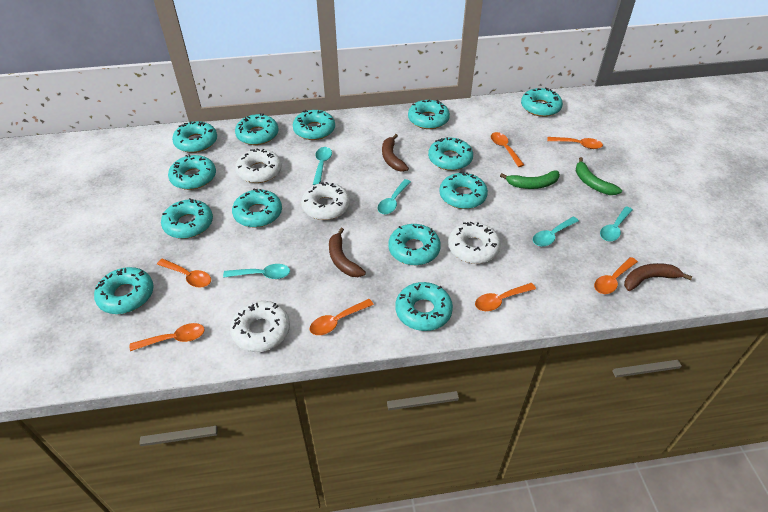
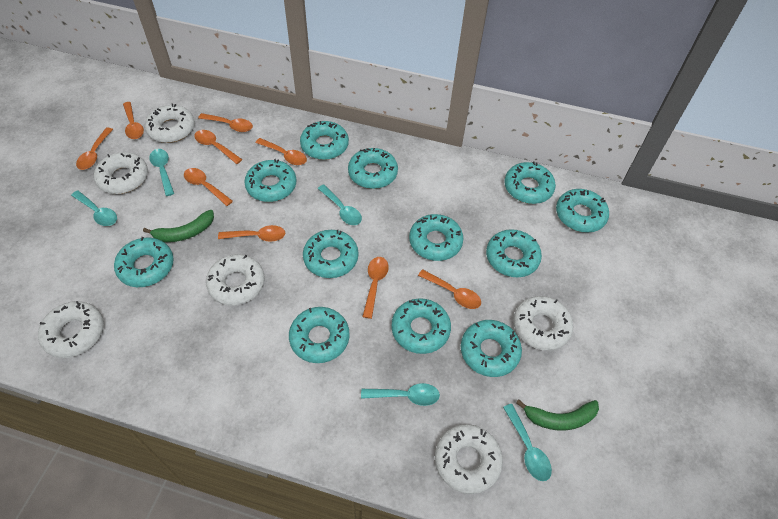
brown banana: [329,228,366,277] [382,134,409,172] [624,263,692,291] = 3 -> none = 0
orange spoon: [130,323,205,351] [157,259,211,288] [310,299,374,335] [475,283,536,311] [491,132,524,167] [547,137,603,149] [594,257,638,294] = 7 -> [76,127,113,170] [123,102,144,139] [184,168,233,206] [194,130,242,164] [198,113,253,132] [218,225,285,242] [255,138,307,165] [362,257,389,319] [418,269,481,309] = 9
turquoise donut: [94,267,154,314] [161,198,213,239] [168,154,216,190] [172,121,217,153] [232,189,282,228] [235,113,279,145] [293,110,335,140] [388,224,441,265] [395,282,453,331] [408,100,450,129] [428,137,473,171] [439,171,488,209] [521,88,563,117] = 13 -> [114,237,174,287] [244,159,296,202] [289,307,350,363] [300,121,349,160] [303,230,358,278] [348,148,398,189] [391,298,451,354] [409,214,463,261] [461,320,522,377] [486,229,542,277] [504,162,556,204] [556,189,609,232] = 12
white donut: [230,301,290,352] [235,149,282,183] [301,182,350,220] [448,222,501,264] = 4 -> [38,301,104,358] [94,152,148,194] [145,104,195,143] [206,254,265,306] [435,424,503,494] [513,296,573,351] = 6

